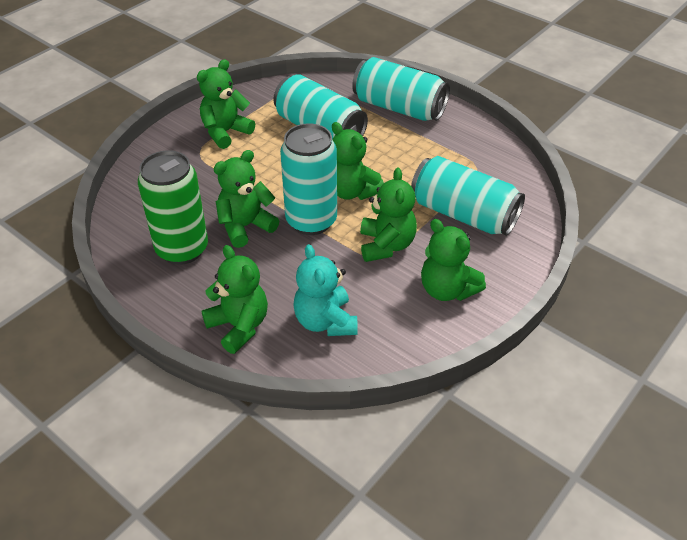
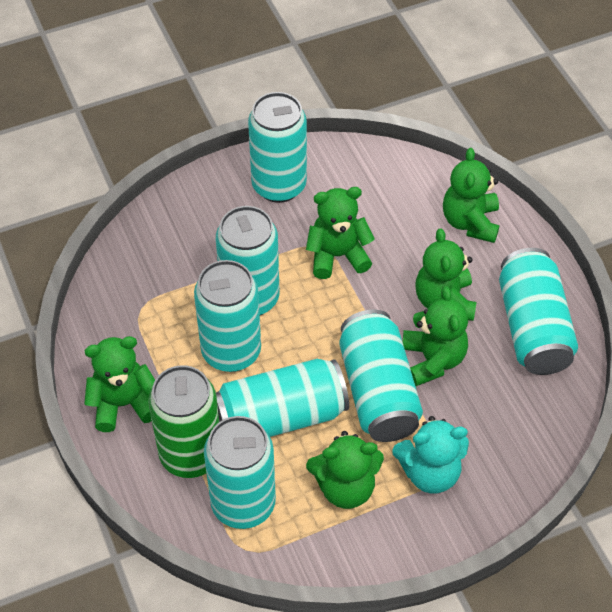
turquoise can: [274,74,368,139] [280,123,337,235] [352,57,450,121] [411,156,525,236] = 4 -> [194,260,261,372] [204,416,276,529] [216,206,280,315] [216,359,349,437] [248,92,307,203] [339,309,423,442] [499,248,578,375] = 7

